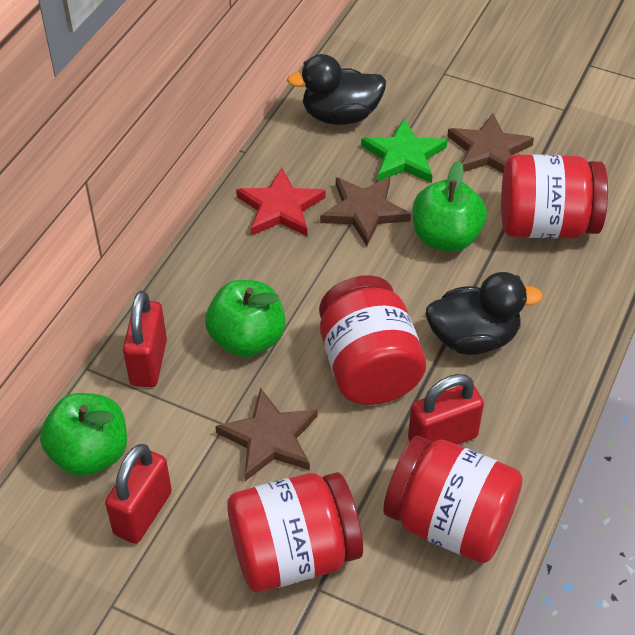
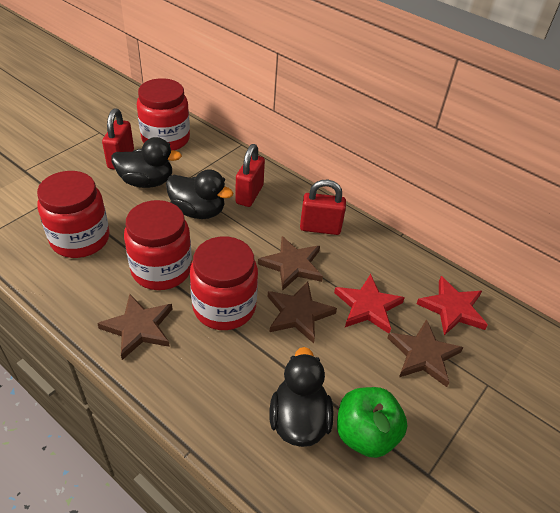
black duck: [287,54,386,125] [426,272,543,355] = 2 -> [111,137,182,188] [166,169,233,219] [269,347,334,447] = 3
brown star: [215,388,318,481] [320,177,411,246] [447,113,534,173] = 3 -> [97,294,172,360] [258,236,323,291] [268,281,337,343] [387,319,464,387] = 4
green apple: [40,393,127,476] [205,280,286,357] [412,161,487,252] = 3 -> [337,387,407,458] = 1
green star: [361,119,447,183] = 1 -> none = 0
red star: [236,168,325,236] = 1 -> [334,274,404,333] [416,276,488,335] = 2

